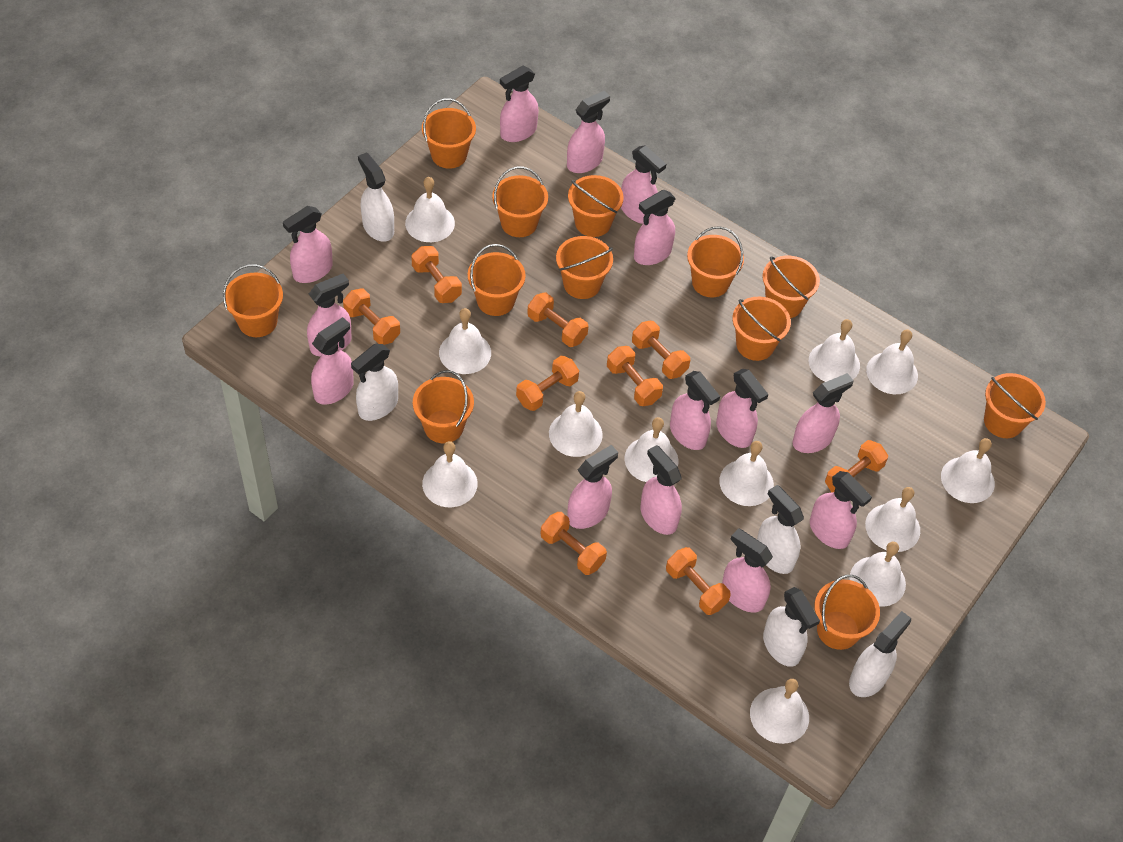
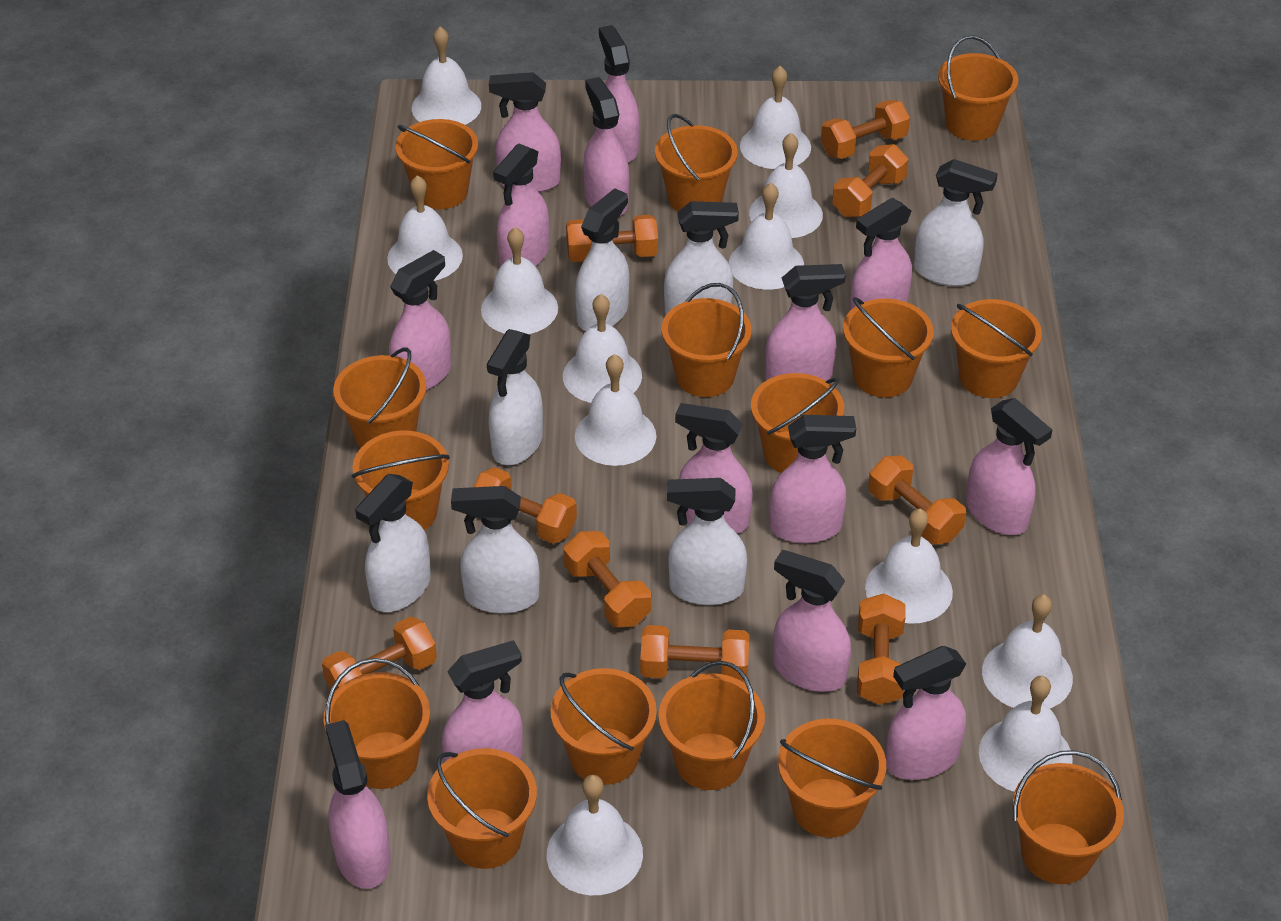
orange bucket: [223,264,283,337] [413,370,474,443] [422,99,476,169] [468,244,526,316] [492,167,548,237] [556,236,613,299] [568,175,624,237] [687,226,744,297] [732,297,791,361] [762,256,820,318] [814,575,880,650] [984,373,1046,438] = 12 -> [324,658,430,789] [333,347,427,448] [352,430,450,530] [396,119,478,209] [427,748,537,869] [551,668,657,785] [655,114,738,212] [659,661,765,790] [662,283,752,397] [751,373,844,473] [778,719,886,838] [843,297,934,397] [938,35,1019,141] [951,299,1042,398] [1012,750,1124,884] = 15
white spray bottle: [351,344,398,421] [358,152,394,242] [757,485,804,574] [763,587,820,667] [849,611,911,697] = 5 -> [355,474,431,612] [451,486,540,614] [487,329,543,465] [575,188,629,331] [664,201,739,314] [667,478,747,605] [914,159,998,286] = 7

